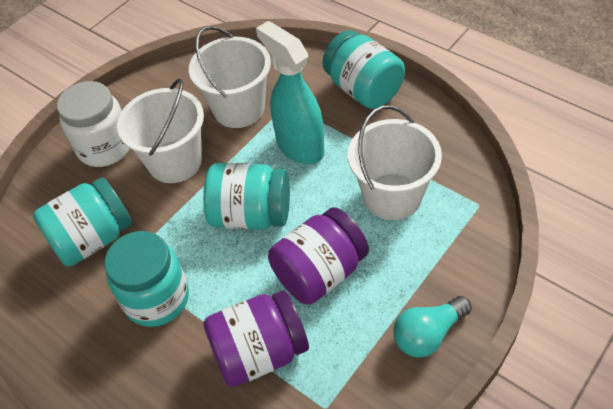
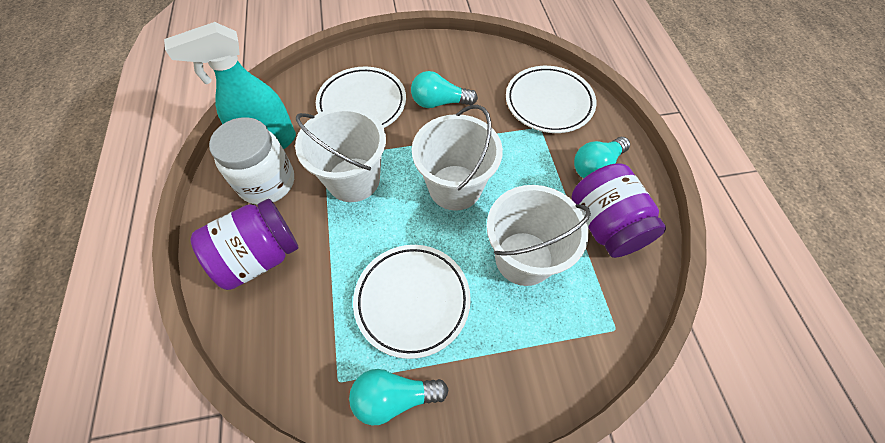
turquoise jar: [33,177,132,267] [104,231,189,327] [203,163,290,230] [322,30,405,109] = 4 -> none = 0
turquoise light bulb: [393,296,472,358] = 1 -> [349,369,449,426] [411,71,478,108] [574,137,630,178] = 3
white plate: none = 0 -> [316,66,406,128] [353,245,471,359] [506,66,596,133] = 3

